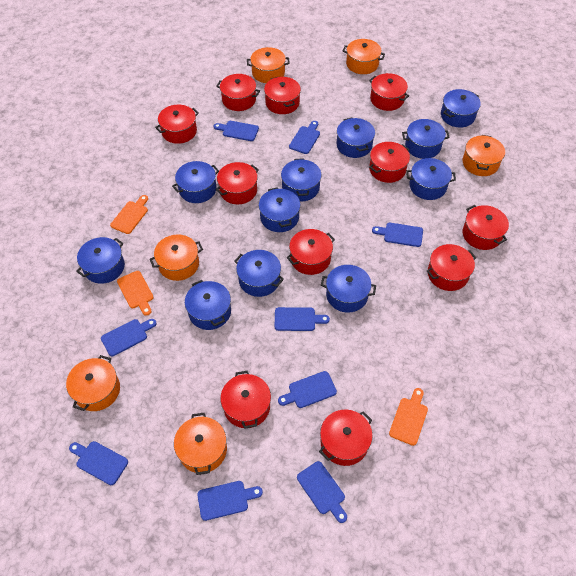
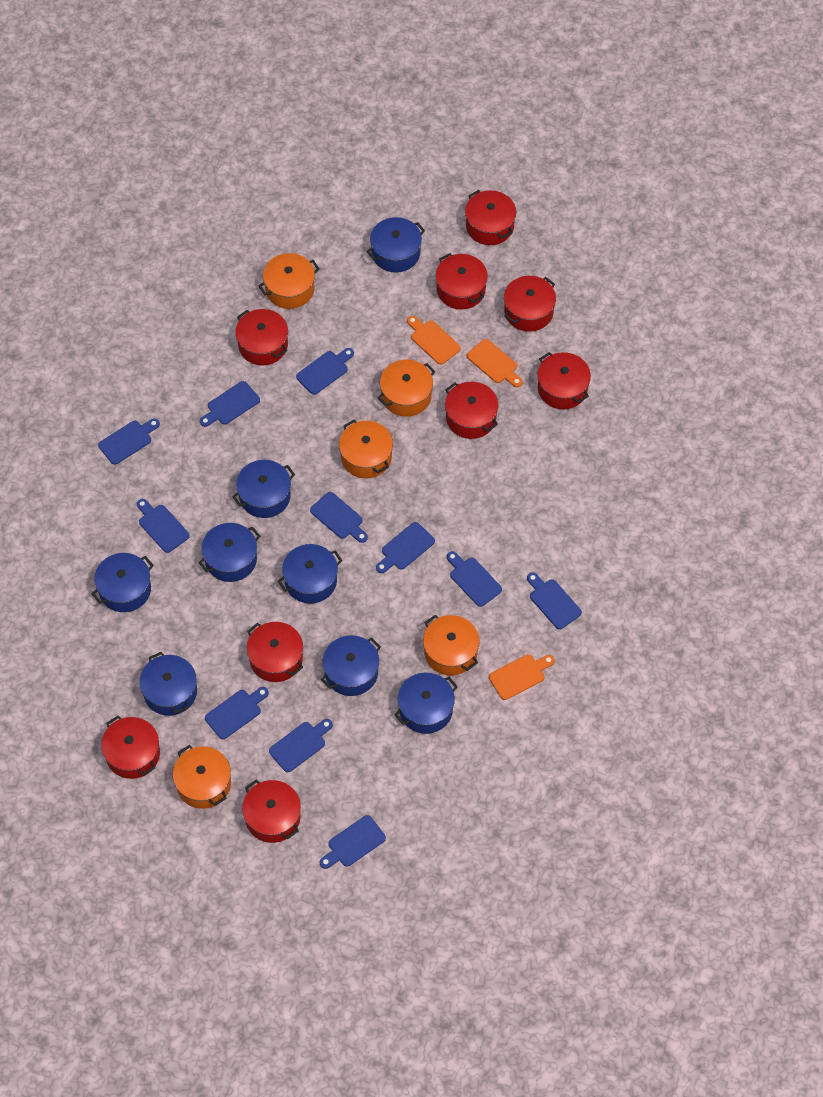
blue cutting board: [69,441,128,485] [101,319,157,356] [197,481,263,521] [213,121,259,141] [275,307,330,331] [278,371,337,408] [289,121,320,154] [297,461,347,523] [372,223,423,247] = 9 -> [98,418,160,465] [137,499,190,553] [200,381,260,427] [205,687,269,739] [269,719,333,772] [296,348,354,395] [310,492,368,543] [320,815,386,869] [376,522,435,573] [447,551,502,607] [527,572,582,629] = 11
blue pot: [76,237,125,284] [172,161,219,203] [185,280,231,330] [234,250,284,297] [259,187,300,232] [281,158,321,202] [321,265,376,313] [337,118,375,158] [402,119,450,159] [406,158,456,200] [441,89,481,128] = 11 -> [92,553,154,612] [139,652,197,716] [198,523,260,582] [232,460,295,518] [278,544,342,604] [321,635,381,696] [367,217,425,273] [394,673,458,734] = 8
orange pot: [66,355,120,411] [150,234,203,281] [174,413,227,475] [247,47,290,83] [343,39,385,74] [463,135,505,176] = 6 -> [173,745,231,809] [258,253,319,309] [339,419,393,479] [377,360,435,417] [423,615,479,676] = 5
red pot: [155,105,199,144] [216,74,260,111] [216,162,259,204] [220,371,271,429] [264,77,301,114] [287,229,335,275] [319,410,373,466] [369,73,409,111] [369,142,410,183] [427,244,476,291] [463,205,509,250] = 11 -> [101,716,160,779] [235,309,288,365] [242,780,301,843] [247,622,303,682] [435,253,488,309] [445,382,499,439] [465,190,516,245] [504,276,556,332] [537,352,591,409] = 9

